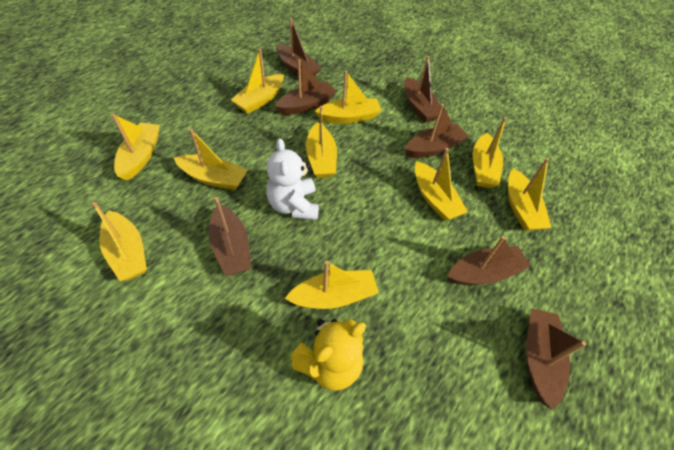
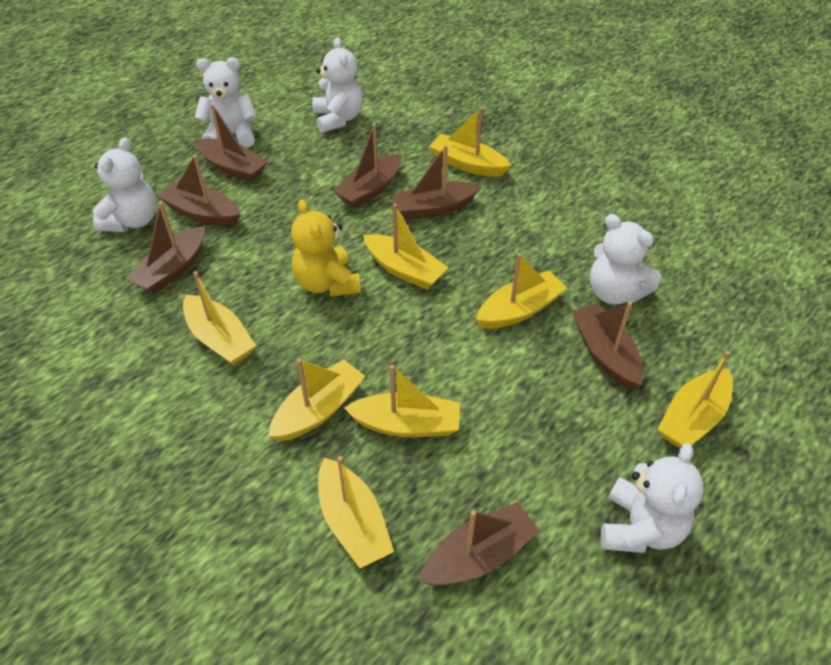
white teddy bear: [266,138,319,220] = 1 -> [93,137,157,232] [195,57,257,148] [312,37,363,133] [590,214,661,305] [601,443,704,553] = 5
yellow boat: [92,202,147,281] [111,114,160,181] [174,129,248,190] [231,48,284,114] [284,261,379,309] [306,106,337,178] [315,70,382,124] [415,148,468,221] [472,117,507,188] [508,158,551,231] = 10 -> [183,271,256,365] [268,358,366,441] [318,456,394,568] [344,365,460,437] [363,204,449,289] [429,106,511,177] [476,253,567,329] [658,351,733,449] = 8

